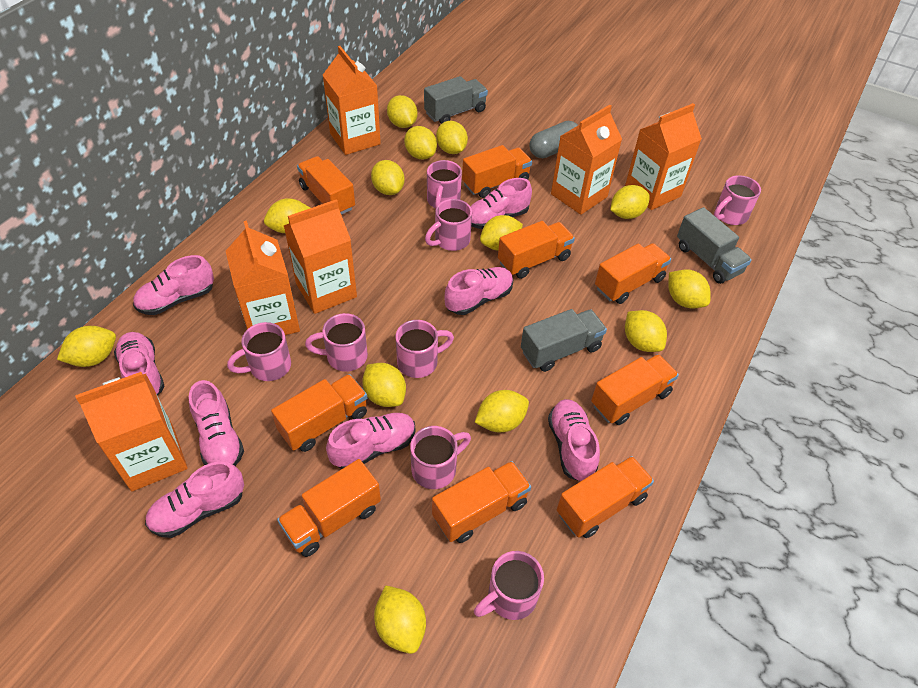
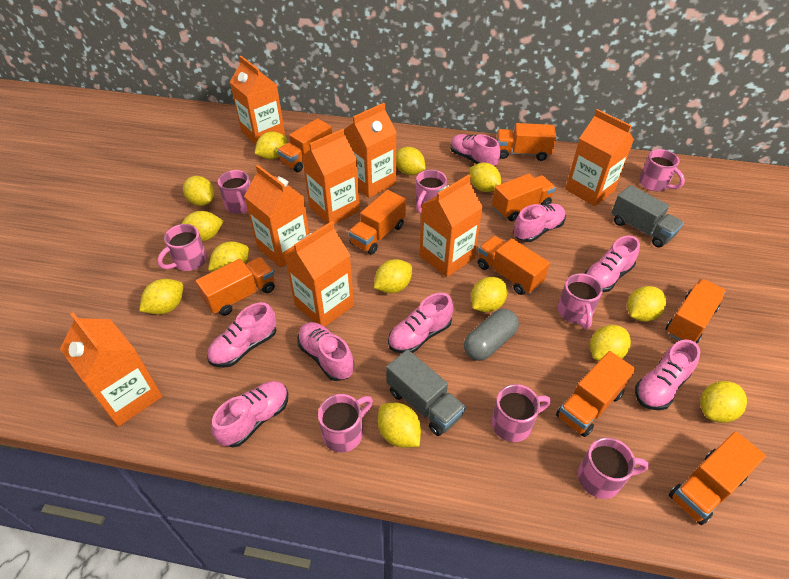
grey truck: [424,76,488,124] [521,309,607,372] [677,207,752,284] = 3 -> [386,349,466,436] [611,185,684,247] = 2
orange carton: [75,372,188,491] [226,221,300,335] [284,199,357,314] [323,46,381,155] [551,105,622,215] [625,103,702,210] = 6 -> [60,312,162,427] [230,56,285,145] [244,165,309,268] [284,221,354,327] [302,128,360,224] [345,103,397,198] [420,174,483,277] [565,109,634,206] = 8

